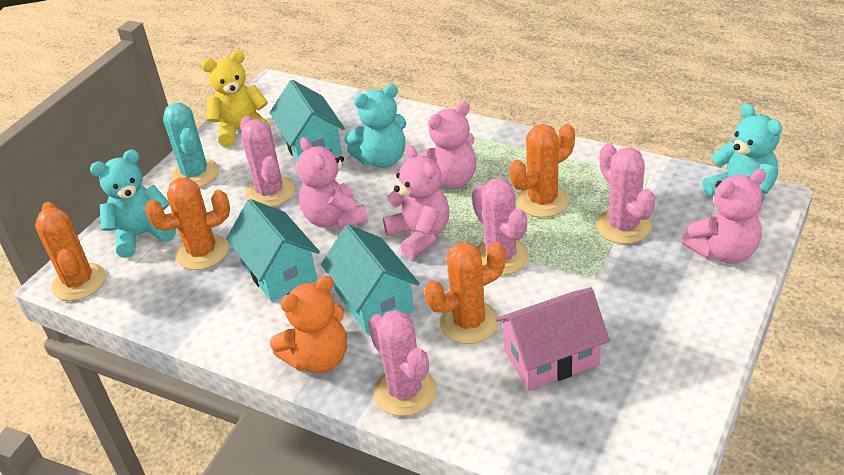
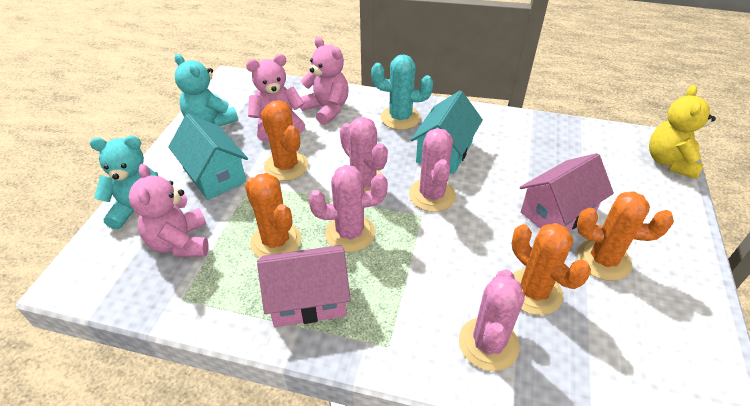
orange teddy bear: [270,276,347,373] = 1 -> none = 0
pink house: [495,287,610,390] = 1 -> [257,245,351,327] [520,153,614,231] = 2
pink teddy bear: [296,137,368,229] [383,145,450,259] [417,102,477,189] [682,169,766,264] = 4 -> [129,164,209,257] [246,54,305,142] [300,37,349,125] = 3
turquoise house: [226,199,320,302] [270,80,345,161] [321,224,420,333] = 3 -> [168,114,248,200] [411,91,483,174] = 2
turquoise teddy bear: [90,150,176,258] [344,84,406,168] [702,103,782,201] = 3 -> [90,136,158,230] [174,54,238,126] = 2

